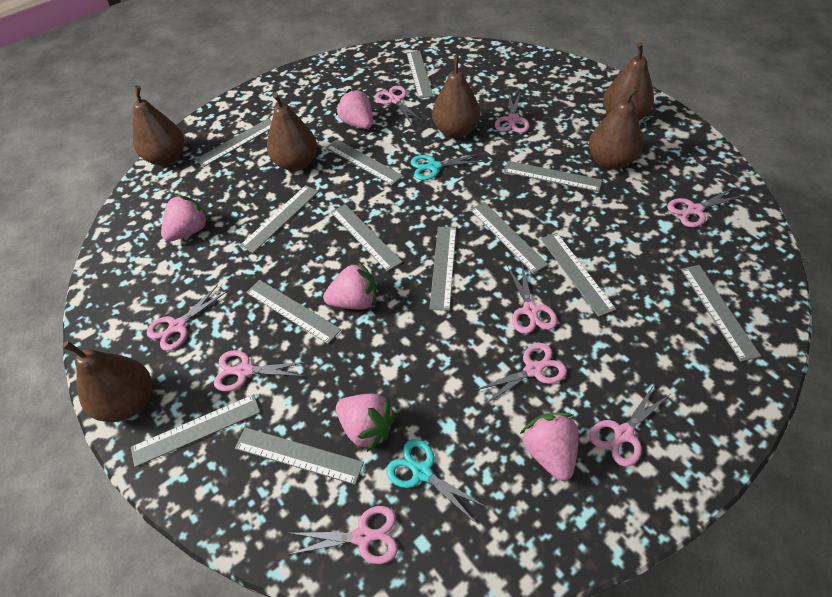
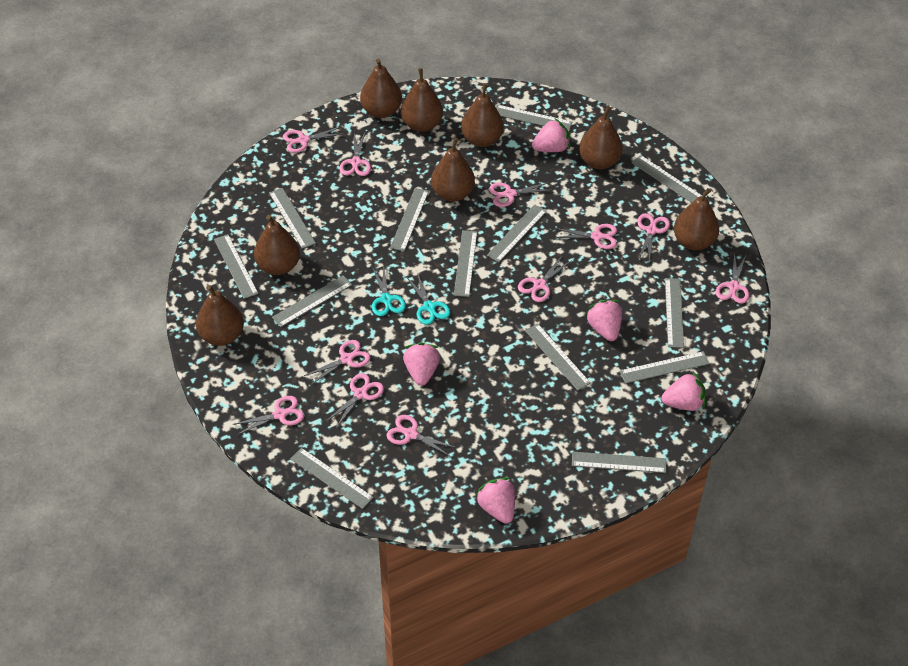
brown pear: [62,341,152,422] [133,85,185,166] [267,92,317,171] [432,55,480,138] [589,86,643,170] [603,42,654,121] = 6 -> [196,285,244,346] [254,215,300,275] [360,59,402,118] [401,68,443,132] [431,138,475,202] [461,83,504,147] [579,106,623,169] [674,188,719,250] = 8
pink scissors: [147,285,227,351] [214,350,306,392] [288,506,398,564] [375,86,421,124] [475,343,567,405] [495,92,529,133] [507,264,557,334] [590,385,669,467] [667,188,743,228] = 9 -> [232,396,304,435] [283,127,345,153] [304,340,371,385] [327,373,384,428] [339,133,371,176] [387,415,457,457] [489,182,551,207] [518,256,572,302] [553,224,617,249] [637,213,670,262] [716,252,749,304] = 11

